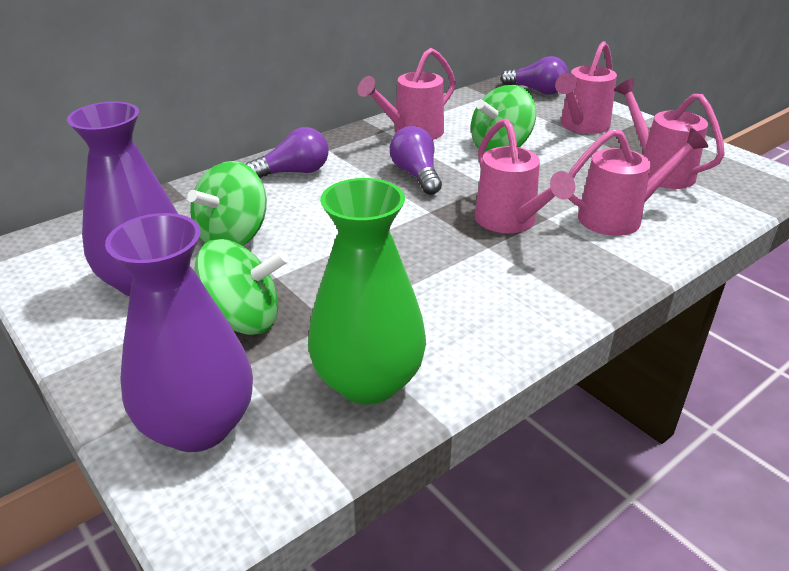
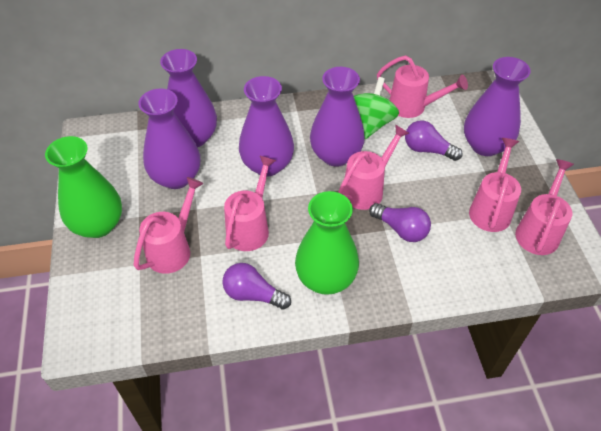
green spinning top: [187,161,267,246] [194,239,289,335] [471,85,536,152] = 3 -> [354,77,399,139] = 1
green vase: [308,178,426,404] = 1 -> [45,136,122,238] [295,191,359,295] = 2
pink watering can: [358,48,456,140] [474,119,575,233] [555,41,617,134] [568,128,708,236] [614,78,725,189] = 5 -> [134,177,204,274] [224,156,276,251] [338,124,409,210] [377,55,468,118] [469,138,521,232] [515,159,574,255] = 6
purple vase: [67,101,178,296] [105,213,253,452] = 2 -> [138,88,200,189] [160,49,217,147] [239,76,294,176] [310,67,365,167] [464,57,531,156] = 5

